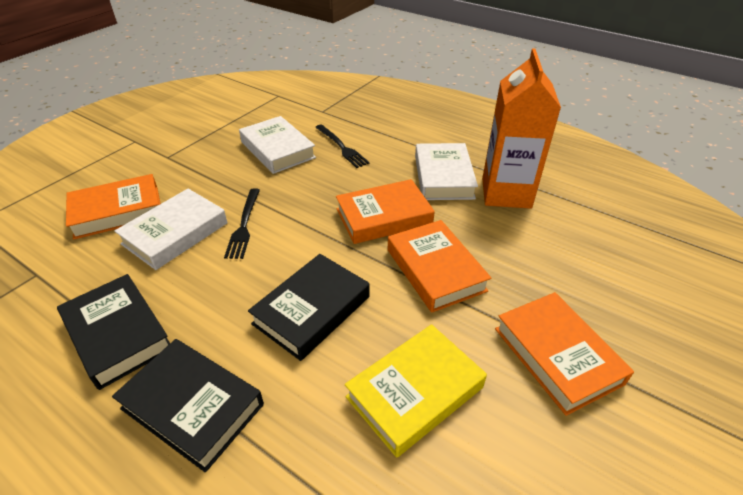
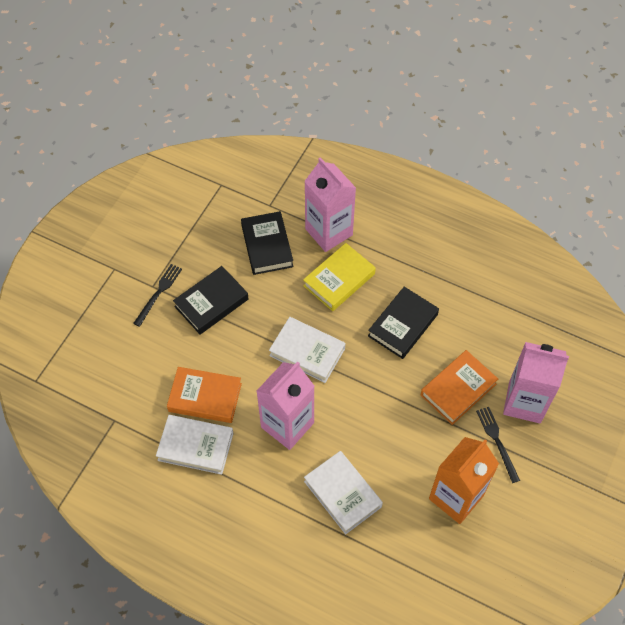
orange book: [66,174,161,239] [336,179,435,244] [388,220,491,312] [495,292,634,416] = 4 -> [167,367,242,423] [421,350,498,425] = 2
pink carton: none = 0 -> [257,362,314,450] [304,157,356,252] [503,342,569,423] = 3

